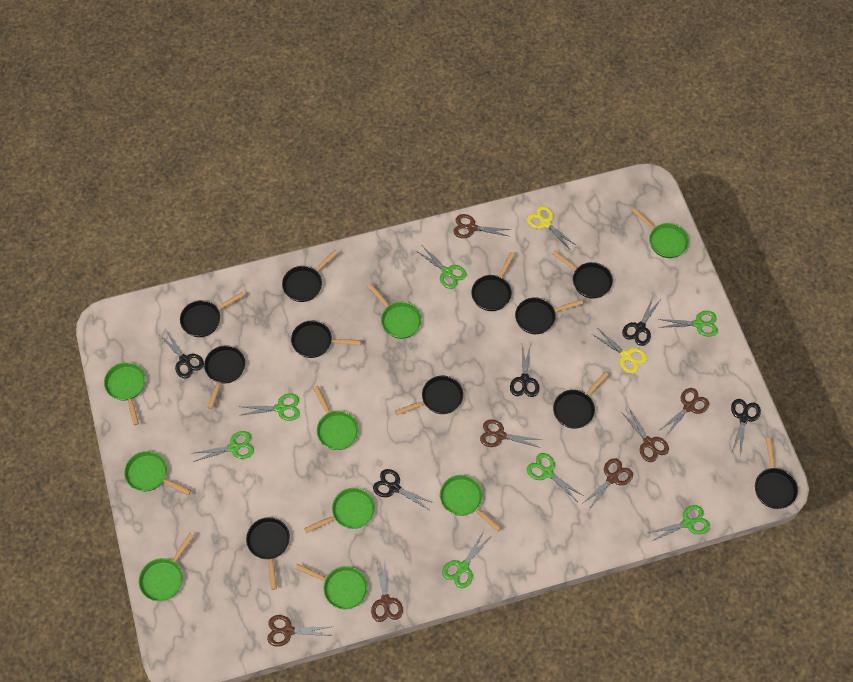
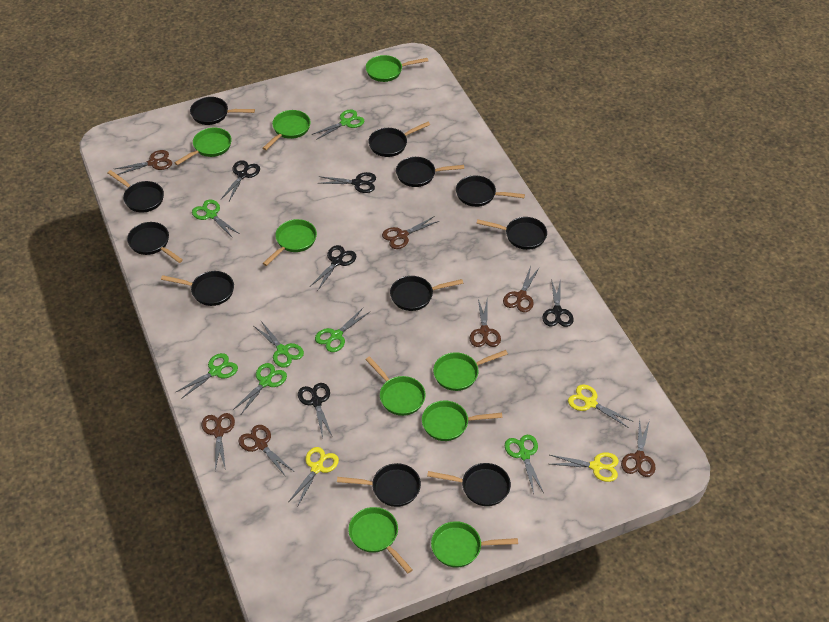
yellow scissors: [527,206,577,249] [592,329,647,373] = 2 -> [289,447,339,507] [550,452,619,482] [568,384,634,428] = 3

